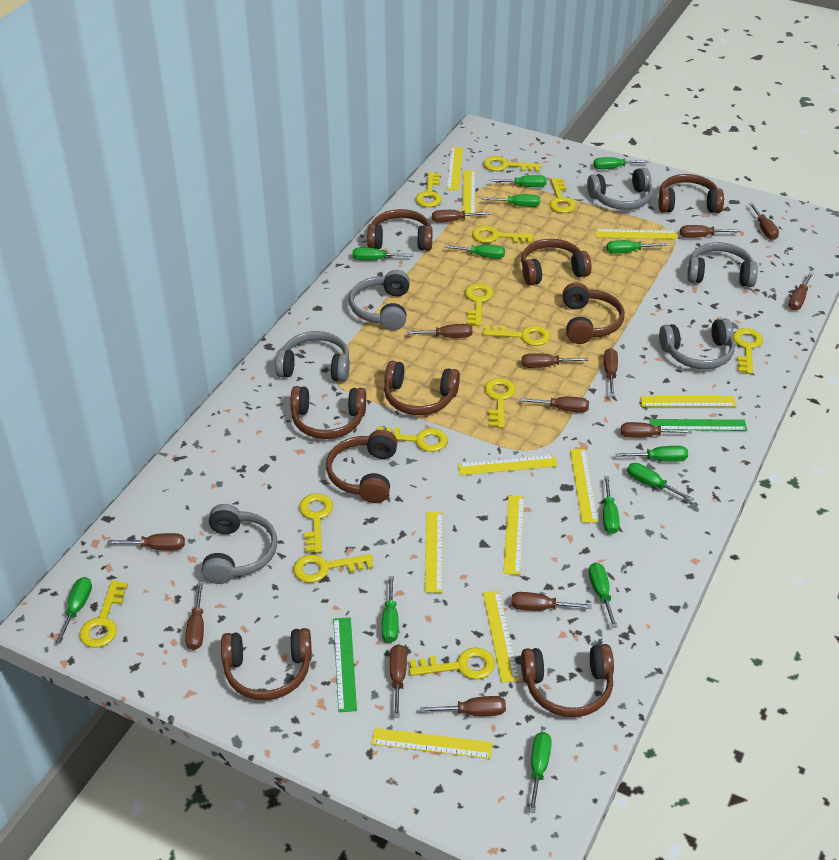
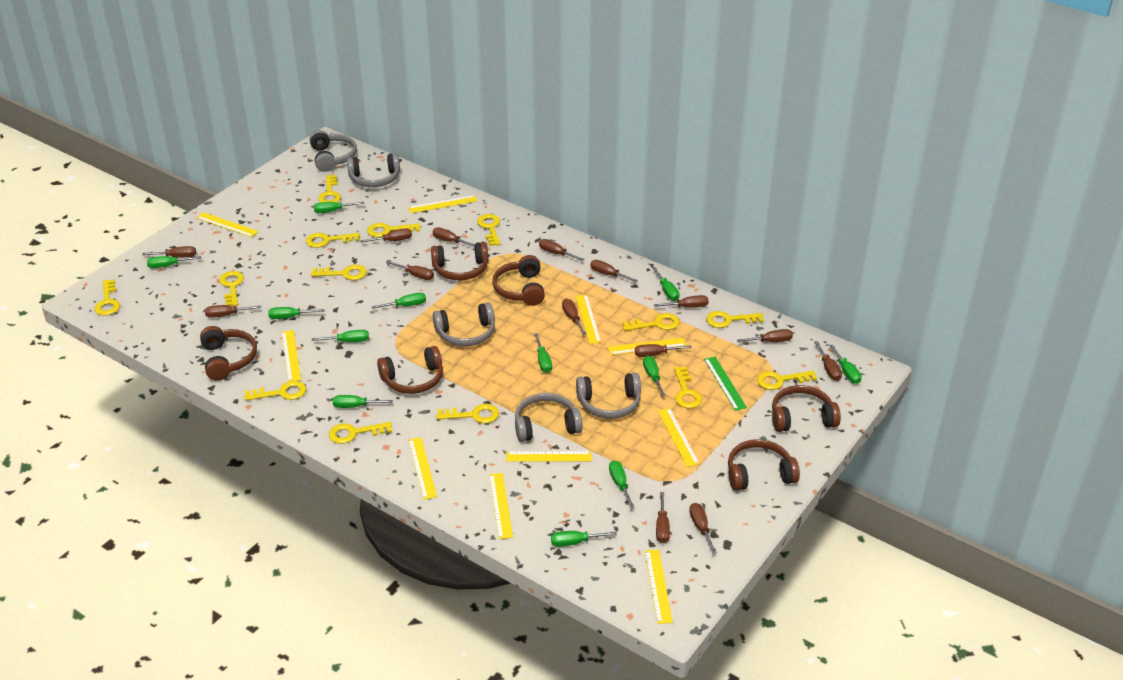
brown headphones: [221,628,312,700] [290,386,366,439] [326,430,398,503] [367,209,432,251] [384,361,460,415] [521,239,592,285] [521,644,614,717] [563,282,625,344] [658,174,724,213] = 9 -> [200,326,257,380] [377,346,443,394] [431,242,488,280] [492,255,545,306] [728,439,800,491] [772,385,841,432] = 6
green ruler: [333,617,357,712] [649,419,747,431] = 2 -> [704,357,747,411] = 1
green screwdriver: [55,577,92,643] [353,247,413,260] [382,576,399,643] [445,245,505,259] [482,194,540,207] [490,175,547,187] [529,732,552,813] [589,563,618,628] [593,157,649,169] [603,476,620,534] [607,240,667,253] [616,446,688,462] [627,463,694,502] = 13 -> [147,256,201,268] [268,307,325,319] [312,330,369,342] [314,202,364,213] [333,395,393,408] [371,293,426,309] [534,333,552,373] [551,531,617,547] [609,460,634,508] [643,356,666,396] [652,267,679,301] [829,345,862,384] = 12
grey headphones: [201,504,277,584] [275,331,350,382] [349,270,410,330] [587,168,653,210] [659,318,735,369] [687,242,758,287] = 6 -> [310,130,357,172] [347,153,400,187] [433,302,495,346] [515,393,583,442] [576,373,641,419] = 5
yellow key: [79,580,128,648] [293,554,373,583] [299,494,333,553] [378,426,448,452] [409,647,495,679] [415,172,442,207] [465,283,493,326] [472,226,534,243] [483,156,541,172] [483,325,550,346] [485,378,515,428] [550,178,576,213] [733,328,763,374] = 13 -> [94,279,120,316] [219,271,244,306] [244,381,306,401] [306,233,360,248] [311,265,367,280] [318,175,341,203] [329,422,392,444] [367,223,421,237] [436,404,499,424] [477,214,500,246] [623,313,680,331] [674,367,702,408] [706,311,764,328] [757,371,817,390] = 14

